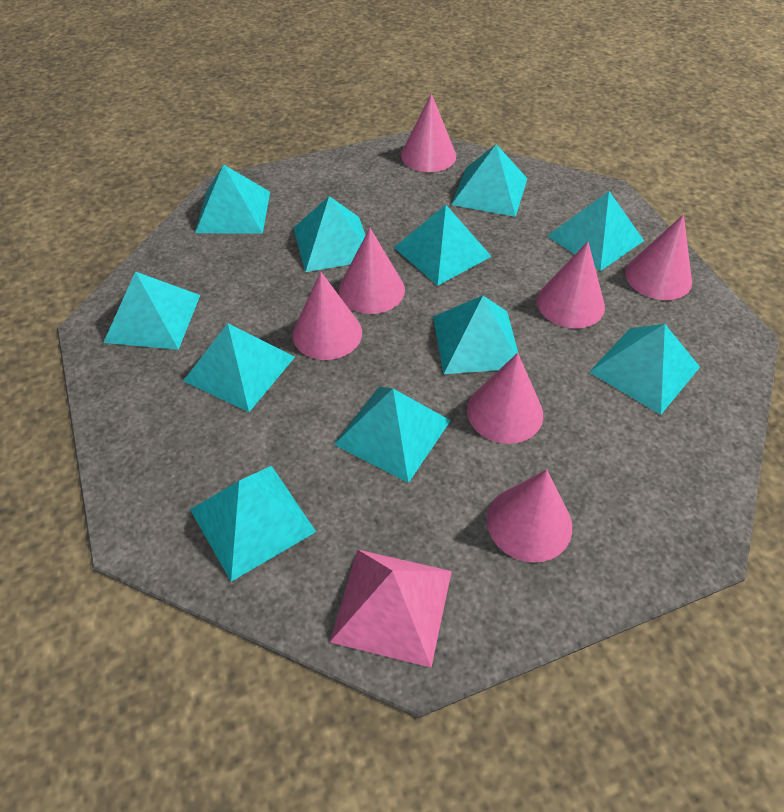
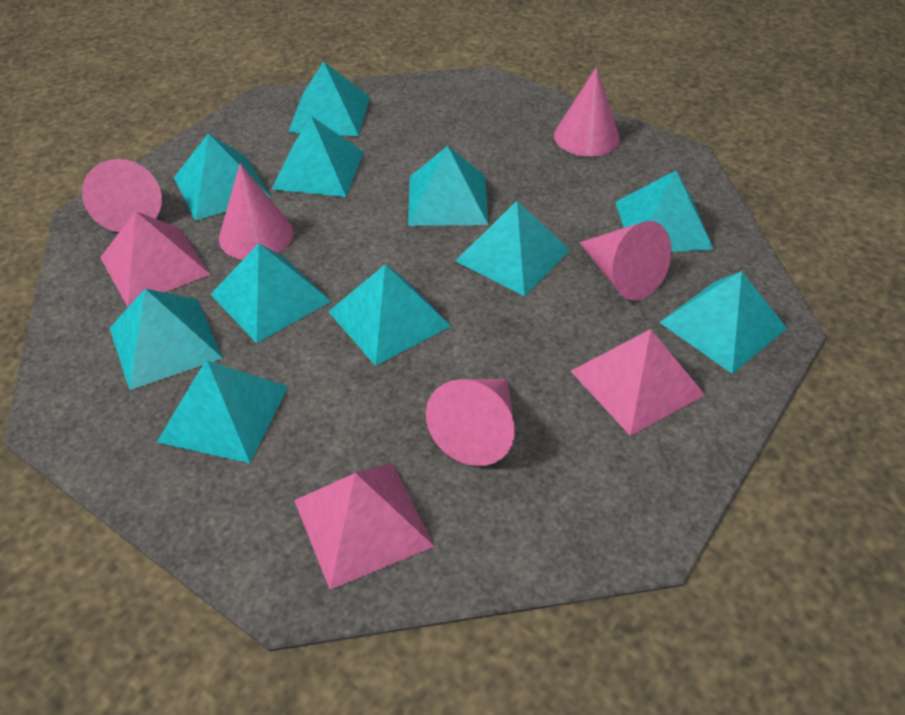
pink cone: [292,272,362,360] [339,228,405,314] [401,94,456,172] [467,353,543,444] [487,470,572,563] [537,242,605,328] [625,214,692,300] = 7 -> [82,159,162,232] [219,163,293,260] [426,379,515,466] [554,67,620,157] [579,221,671,300] = 5
pink pyramid: [330,550,452,668] = 1 -> [100,211,211,307] [294,463,435,590] [571,329,705,436] = 3

